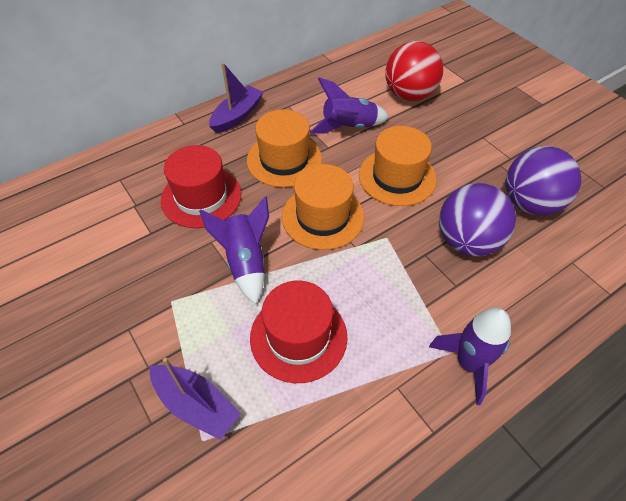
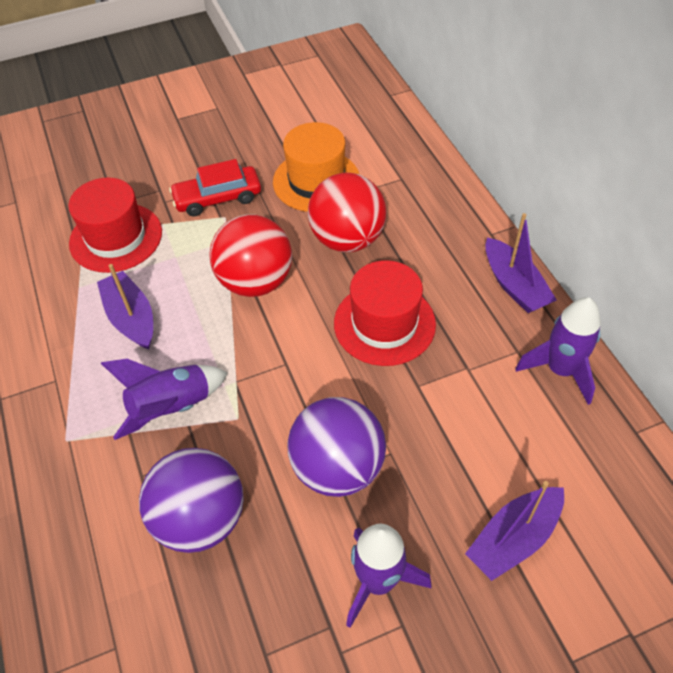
orange hat: [247,109,322,187] [282,164,364,250] [359,126,437,206] = 3 -> [273,122,359,212] = 1
purple boat: [149,358,241,440] [209,63,263,133] = 2 -> [97,264,153,350] [465,481,564,581] [485,213,557,313] = 3
red ball: [385,41,443,101] = 1 -> [209,214,292,297] [308,172,386,252] = 2
red car: none = 0 -> [169,159,261,217] = 1

